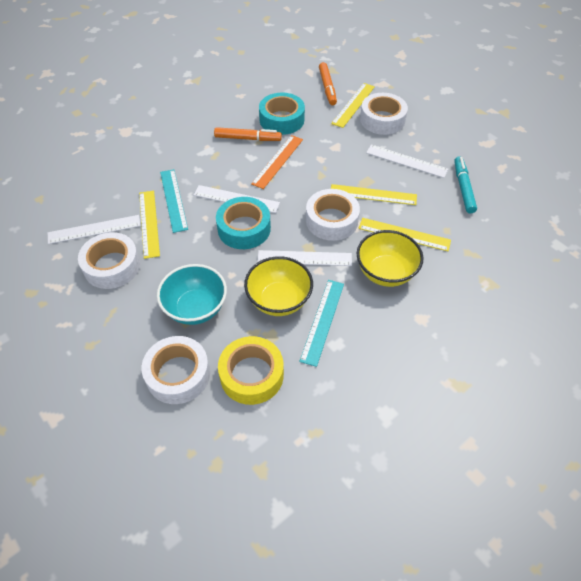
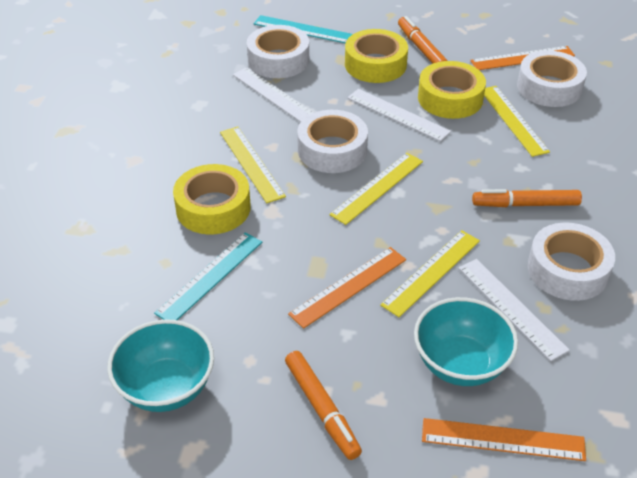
orange marker: [214,127,282,141] [319,62,337,105] = 2 -> [285,351,362,460] [398,16,448,64] [472,189,582,207] = 3
orange ruler: [251,135,303,189] = 1 -> [288,247,406,329] [422,418,586,461] [470,46,575,70] = 3
turquoise bowl: [157,264,227,325] = 1 -> [107,319,214,412] [414,297,518,386] = 2
turquoise marker: [454,156,477,214] = 1 -> none = 0
turquoise tape: [216,197,271,249] [259,93,305,135] = 2 -> none = 0
white ruler: [48,215,141,244] [194,185,280,213] [257,250,352,266] [366,145,448,178] = 4 -> [233,67,314,122] [347,89,451,141] [459,259,570,361] = 3
yellow bowl: [244,256,313,316] [357,230,423,287] = 2 -> none = 0
yellow tape: [218,336,284,405] = 1 -> [173,164,251,234] [345,29,408,83] [418,61,486,119] = 3

